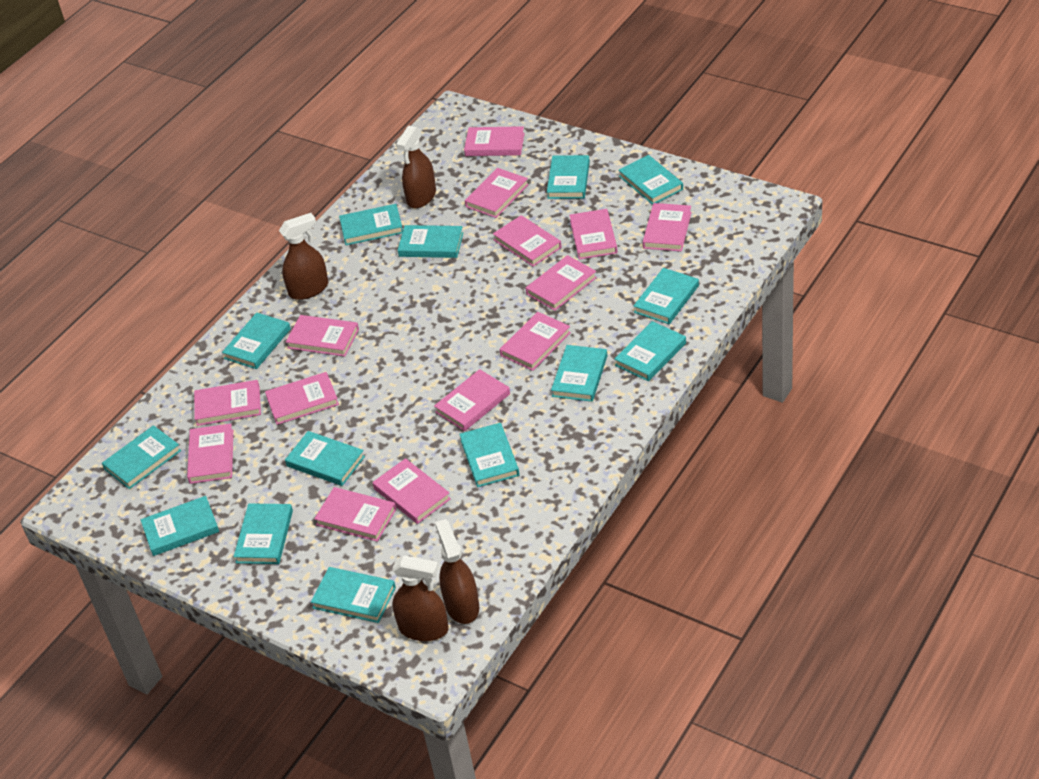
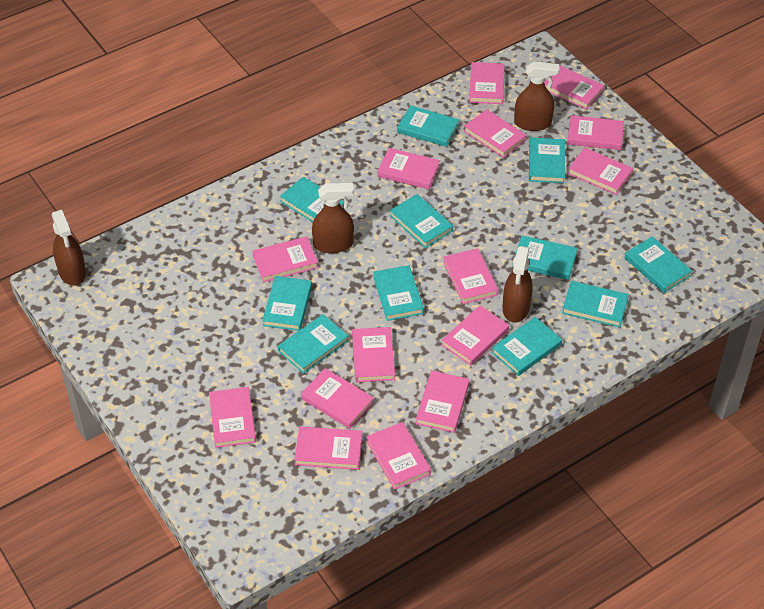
pink book: [187,424,233,484] [194,380,261,426] [265,372,339,425] [286,315,359,357] [314,487,396,542] [372,458,451,524] [434,369,510,431] [464,126,525,156] [465,168,529,218] [493,215,562,267] [499,312,571,371] [526,255,597,311] [569,209,618,260] [643,203,692,251] = 14 -> [209,387,256,448] [252,237,319,282] [294,426,362,470] [301,368,374,429] [352,327,395,382] [366,422,431,490] [378,148,440,189] [416,370,470,433] [441,305,509,366] [443,248,499,304] [464,109,527,158] [469,62,505,104] [544,65,604,110] [567,115,624,150] [568,148,633,195] = 15
turquoise book: [102,425,181,489] [141,496,219,556] [222,312,291,369] [234,503,293,564] [285,431,365,486] [311,567,396,623] [339,204,403,245] [398,225,464,258] [459,423,520,487] [547,155,590,199] [551,345,607,402] [615,321,686,381] [619,155,683,205] [634,268,699,324] = 14 -> [262,276,312,331] [278,314,348,374] [280,177,344,222] [373,265,424,321] [390,194,453,248] [397,105,459,147] [492,317,562,376] [512,235,577,280] [529,137,565,183] [562,281,629,328] [625,236,692,293] = 11

